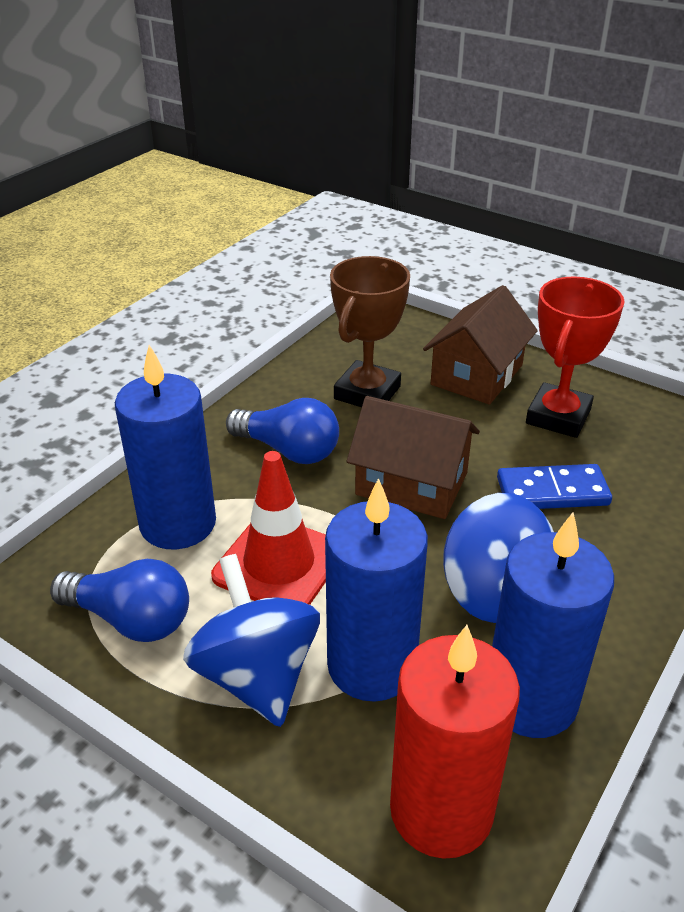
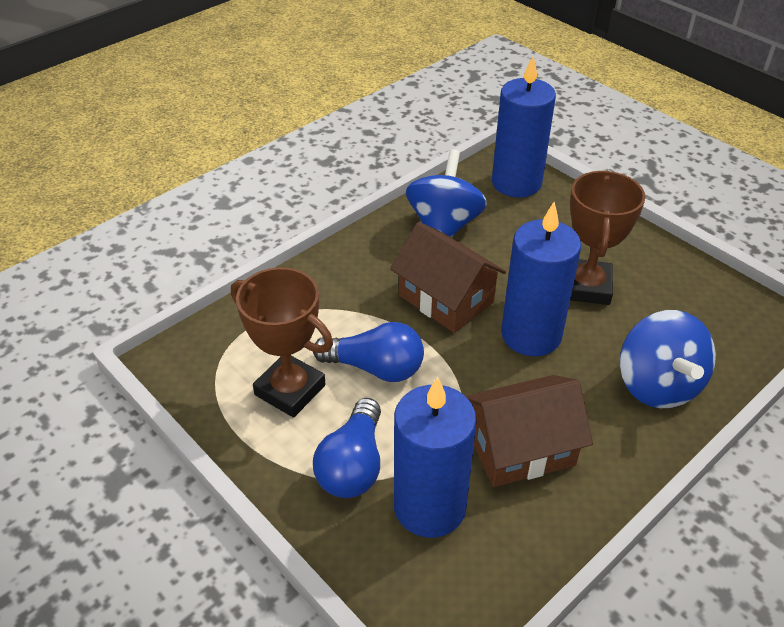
blue domino: [497,464,612,509] = 1 -> none = 0
brown trophy: [330,256,410,407] = 1 -> [231,267,333,418] [570,170,645,305] = 2
red candle: [390,625,520,859] = 1 -> none = 0
red traffic cone: [211,451,326,605] = 1 -> none = 0
red trophy: [526,277,625,438] = 1 -> none = 0

